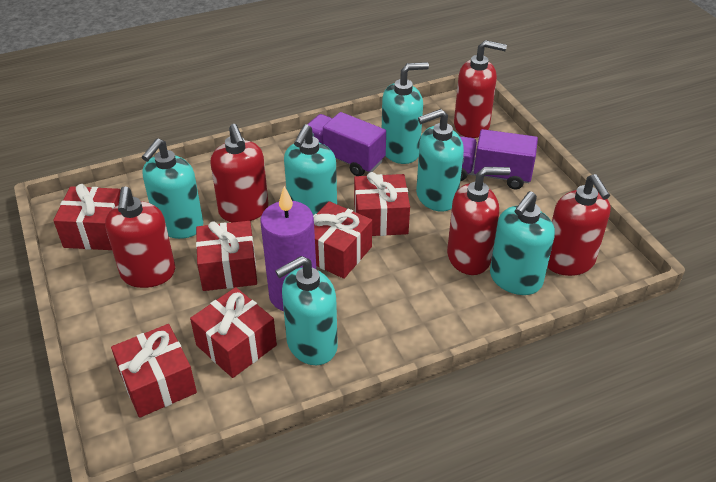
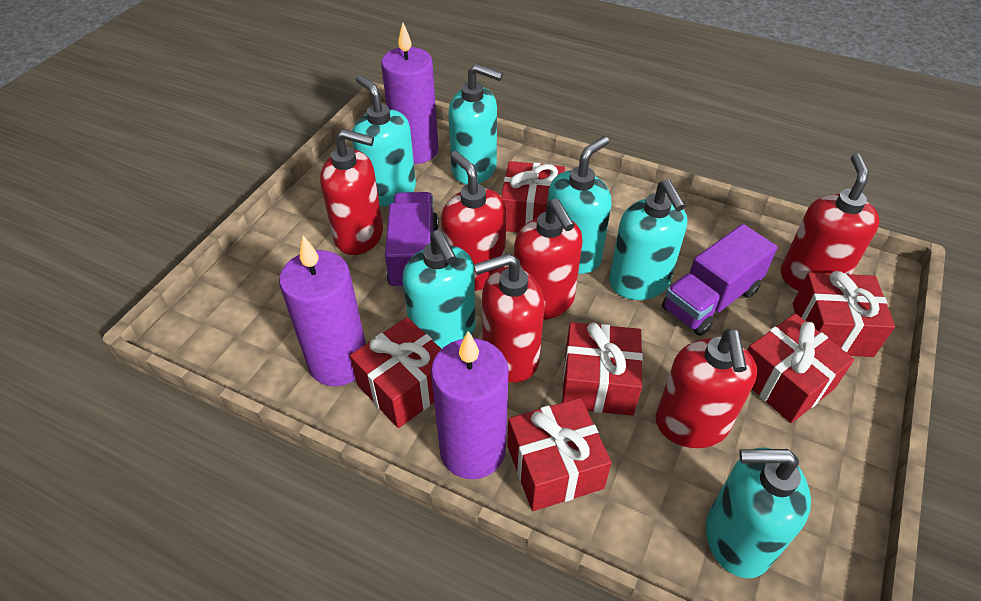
purple candle: [260,186,316,311] = 1 -> [279,236,366,386] [381,23,438,164] [431,331,509,479] = 3
red soap dispenser: [105,186,175,288] [210,124,269,222] [447,167,510,275] [454,40,507,138] [548,174,611,276] = 5 -> [320,129,383,255] [441,151,506,291] [474,253,545,383] [514,199,583,320] [656,329,757,448] [781,153,880,291] = 6

